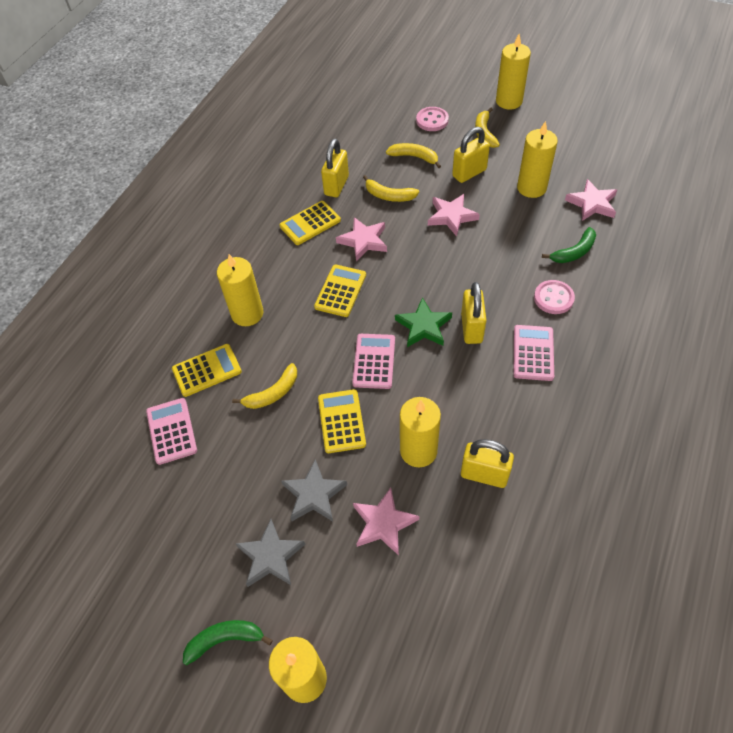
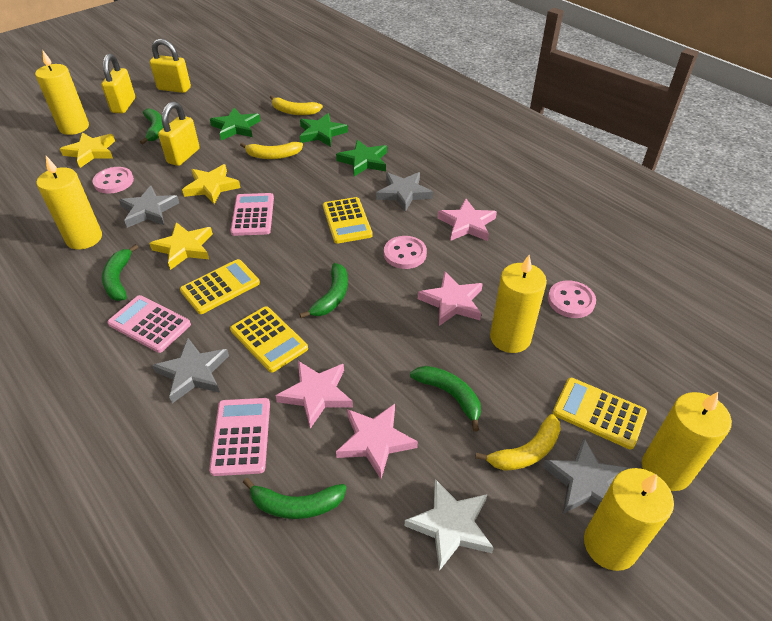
green banana: [183,620,273,665] [542,227,596,263] = 2 -> [102,244,138,301] [140,109,163,144] [243,478,347,519] [299,263,348,318] [410,366,481,432] = 5
green star: [395,297,452,347] = 1 -> [210,108,261,140] [300,113,348,147] [336,140,387,176] = 3
grey star: [236,519,305,587] [281,459,347,521] = 2 -> [119,186,179,228] [152,338,229,403] [376,172,433,212] [542,438,630,514] = 4
pink button: [416,107,449,131] [534,280,575,314] = 2 -> [92,167,134,194] [384,236,427,269] [548,280,596,318] = 3
white star: none = 0 -> [405,479,494,571] = 1
yellow banana: [232,363,297,409] [363,175,419,202] [386,143,441,168] [475,108,500,148] = 4 -> [240,142,303,159] [270,95,323,115] [475,414,561,471] = 3
yellow padlock: [321,139,349,197] [452,127,490,183] [461,282,487,344] [461,439,514,488] = 4 -> [101,54,135,113] [150,39,191,93] [158,101,200,166] = 3
yellow star: none = 0 -> [60,132,115,168] [149,222,213,270] [182,164,240,204] = 3

